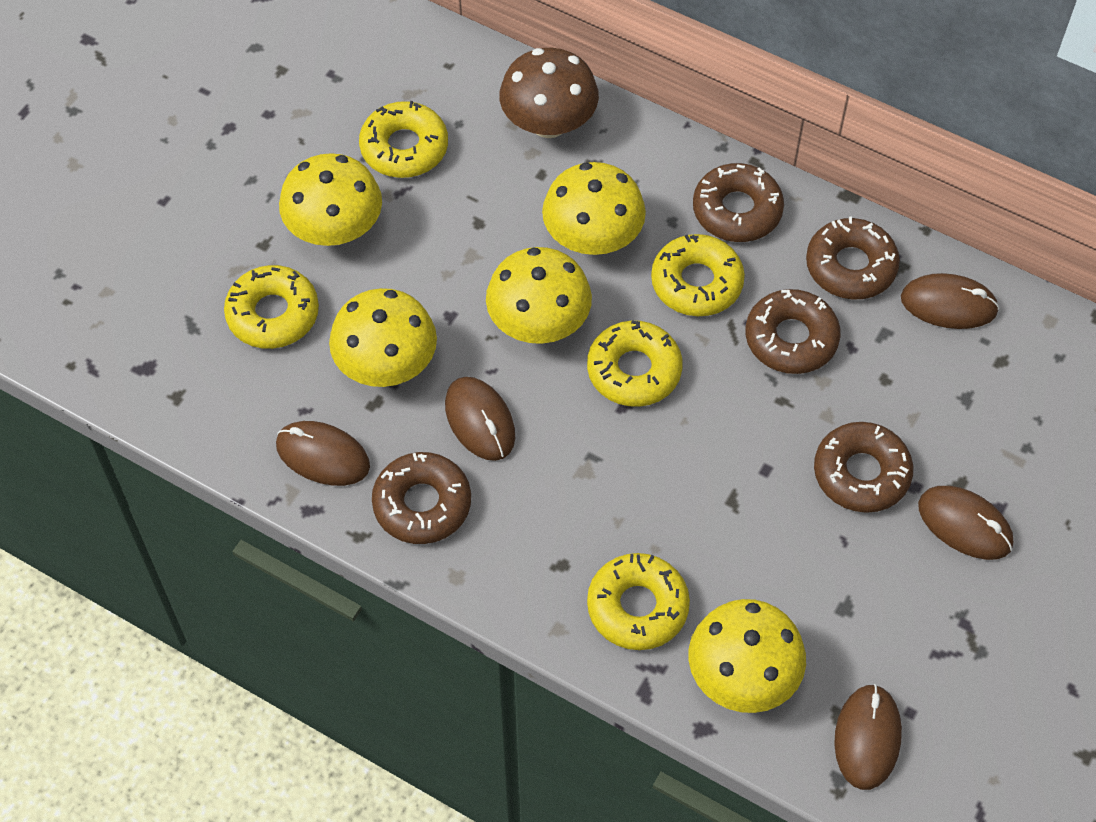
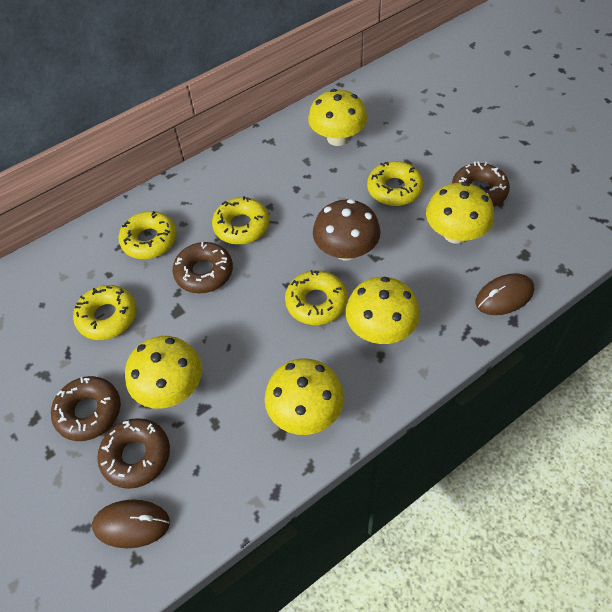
brown donut: [372,452,471,544] [693,163,784,242] [746,289,841,374] [806,217,900,299] [814,422,913,513] = 5 -> [51,376,121,441] [97,418,170,489] [173,242,233,293] [452,162,510,207] = 4
brown mouse: [276,421,370,486] [445,377,515,461] [834,684,902,790] [901,273,999,329] [918,486,1013,560] = 5 -> [92,500,170,548] [476,273,534,315] = 2

